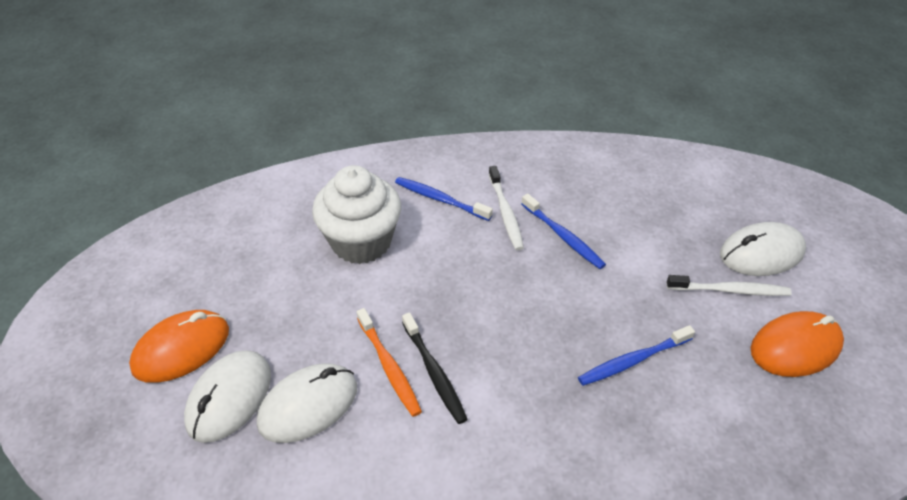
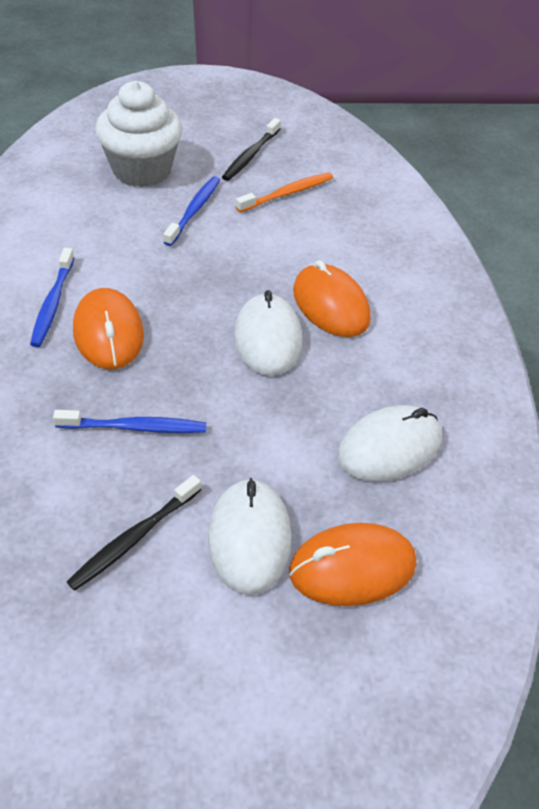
black toothbrush: [402,312,468,424] = 1 -> [67,475,201,591] [222,118,281,181] = 2
orange mouse: [129,310,229,383] [751,311,844,377] = 2 -> [73,288,144,369] [289,523,417,606] [293,260,371,337] = 3
white toothbrush: [489,166,524,250] [667,275,792,296] = 2 -> none = 0

